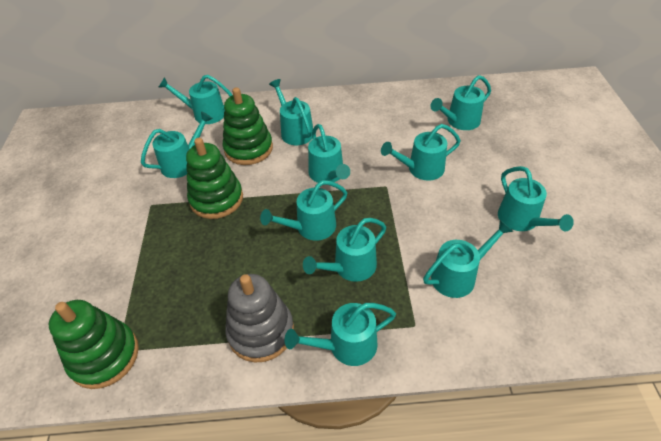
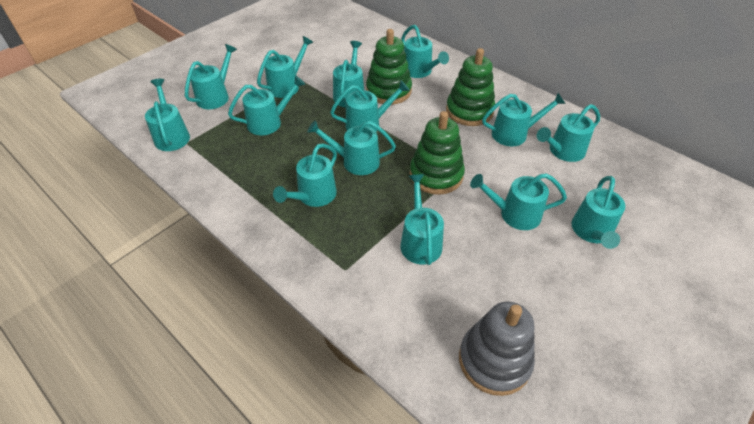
turquoise watering can: [141,111,213,178] [158,75,232,124] [260,180,347,241] [269,79,313,145] [284,303,396,366] [303,218,386,282] [308,124,350,183] [381,124,461,180] [423,220,513,298] [430,75,491,130] [498,166,574,232] = 11 -> [145,79,190,151] [185,44,237,109] [228,75,305,135] [257,36,313,98] [273,143,337,207] [307,120,396,175] [330,80,410,132] [333,41,364,108] [401,25,449,78] [401,174,444,265] [470,173,567,230] [482,93,566,146] [537,104,600,162] [571,176,625,249] = 14

